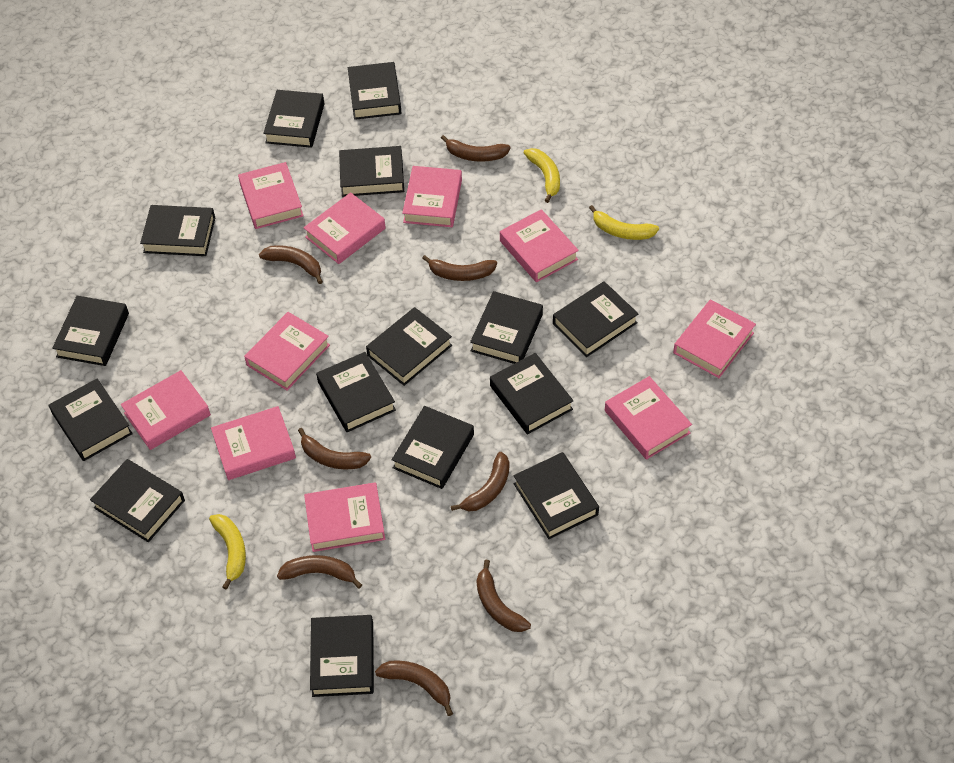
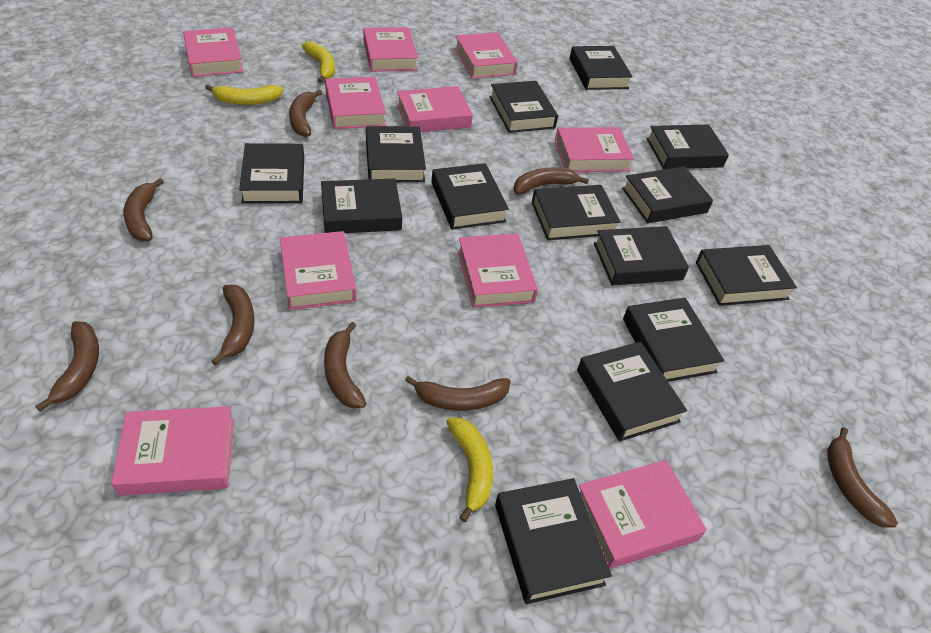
black book: [49,379,133,461] [52,296,129,366] [90,459,185,542] [140,205,215,256] [263,90,324,148] [310,615,374,697] [316,352,396,432] [339,146,404,197] [348,62,401,120] [366,307,452,386] [392,406,474,489] [470,291,543,364] [490,353,573,434] [513,452,599,539] [553,281,638,357] = 15 -> [239,143,304,204] [321,178,402,233] [366,126,426,182] [431,163,509,230] [489,81,558,133] [495,478,612,604] [532,185,621,240] [569,46,633,90] [577,342,687,442] [594,226,689,285] [622,166,713,223] [623,298,724,382] [646,124,729,169] [696,245,797,306] = 14

